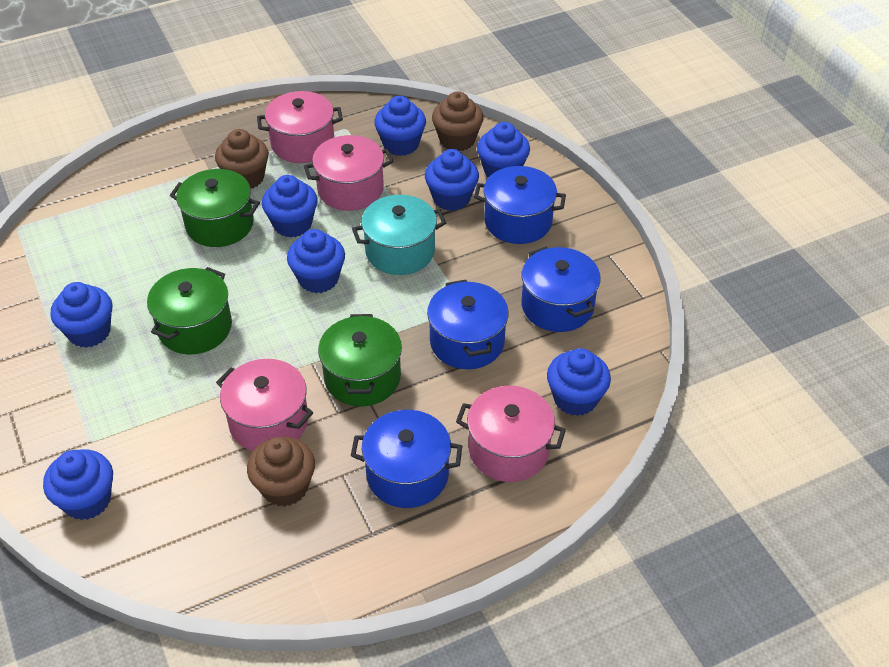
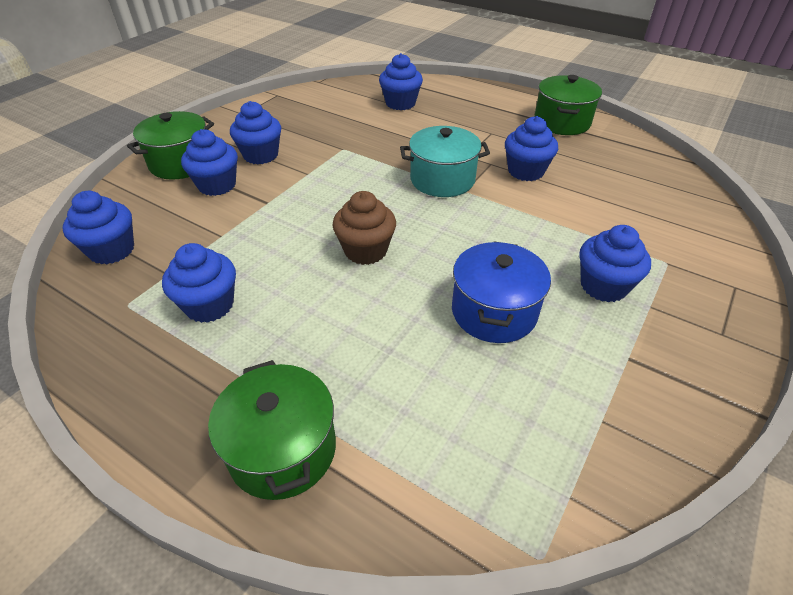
blue cupcake: [43,449,113,520] [51,282,112,348] [262,175,318,238] [287,229,345,293] [374,96,426,156] [425,149,479,211] [477,122,530,177] [547,348,611,416] = 8 -> [63,191,134,264] [162,243,236,323] [181,129,238,196] [230,101,281,164] [379,53,423,110] [505,116,558,181] [579,225,651,302] = 7
blue pot: [351,410,462,508] [427,280,509,369] [474,166,566,244] [522,246,601,332] = 4 -> [452,241,551,343] = 1
brown cupcake: [215,129,269,189] [247,437,315,507] [432,91,484,151] = 3 -> [333,191,396,265] = 1
pink pot: [216,359,313,451] [257,91,343,163] [304,135,393,211] [456,386,566,482] = 4 -> none = 0

